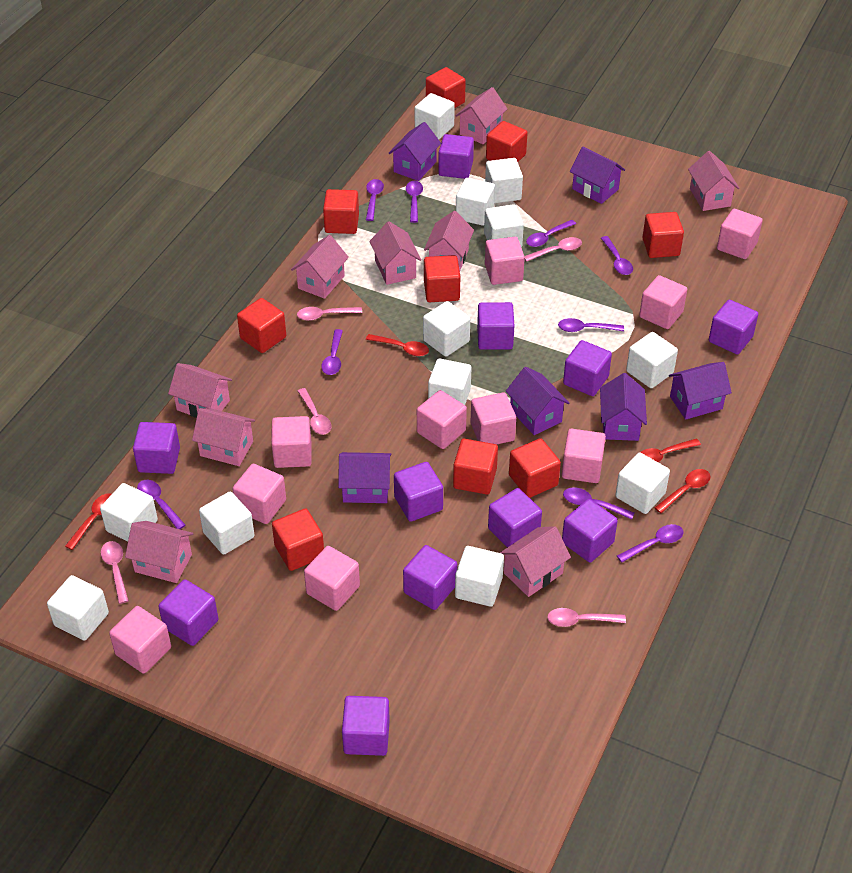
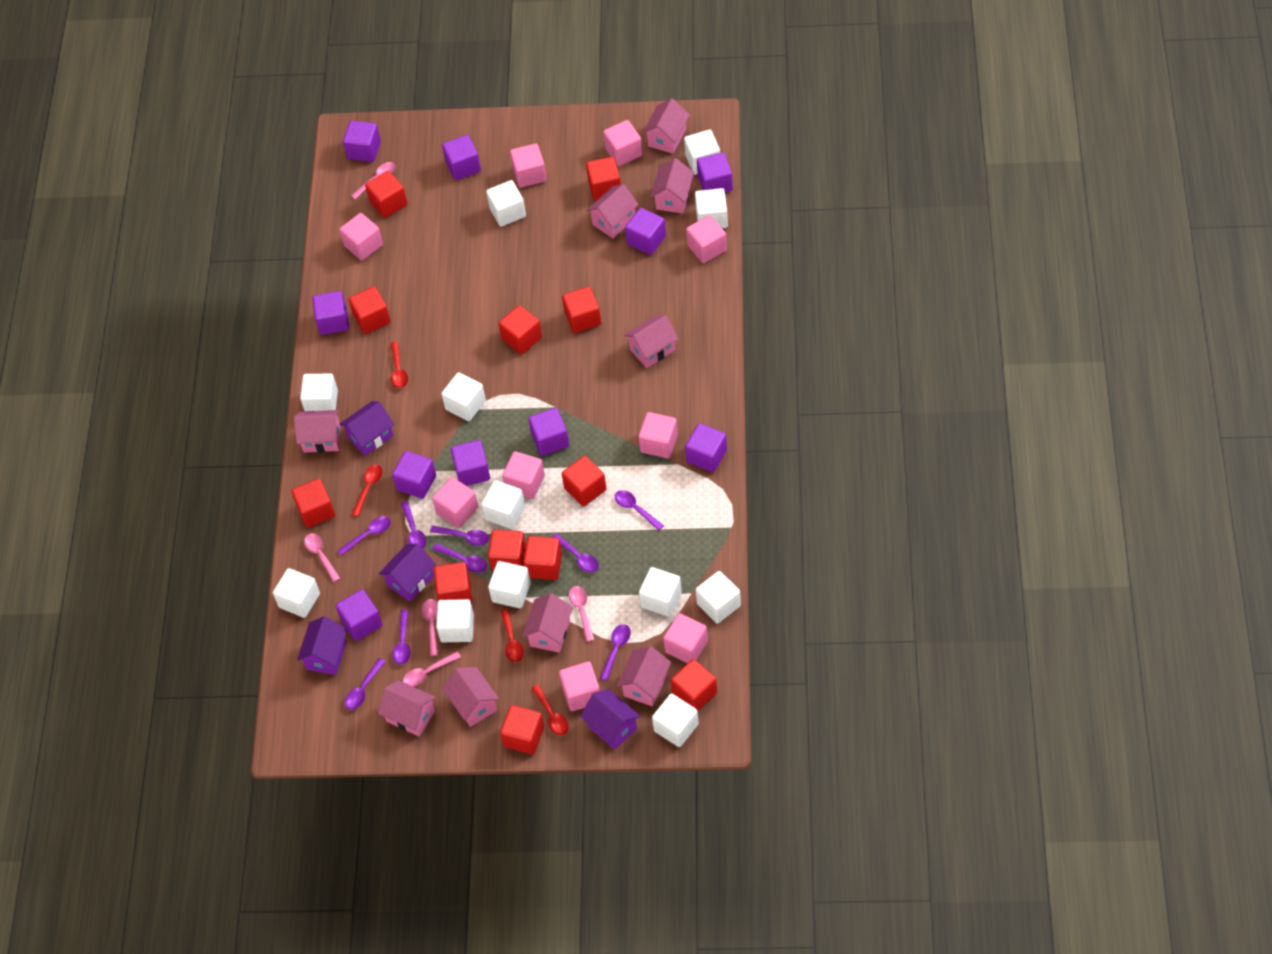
pink cube: [109,606,171,674] [233,464,286,524] [271,416,312,468] [304,546,360,611] [417,390,467,449] [471,392,516,445] [485,237,525,285] [562,429,606,483] [639,275,687,329] [717,209,763,259] = 10 -> [339,213,383,261] [432,477,478,528] [502,451,545,499] [510,143,547,188] [559,661,600,711] [603,120,643,166] [638,412,678,459] [663,613,708,663] [686,215,727,263] = 9
purple cube: [133,422,180,474] [158,579,218,646] [342,696,390,756] [394,462,443,522] [403,545,457,610] [438,134,474,179] [477,302,515,350] [488,488,542,547] [562,499,618,562] [563,340,612,396] [709,300,758,354] = 11 -> [312,291,349,335] [336,589,383,641] [343,121,381,162] [392,451,436,499] [442,135,481,180] [451,440,490,486] [528,408,569,456] [625,208,666,255] [685,423,727,472] [697,152,733,193] = 10
purple house: [338,452,391,503] [388,122,441,181] [506,367,569,435] [570,147,625,204] [600,373,647,441] [669,362,732,420] = 6 -> [297,616,348,675] [340,401,394,456] [379,544,436,602] [580,689,640,750] = 4
red cube: [237,298,286,353] [272,508,324,571] [323,189,359,234] [424,255,460,302] [426,67,466,108] [453,439,498,495] [486,121,528,162] [509,438,561,498] [642,212,684,258] = 9 -> [291,478,335,528] [349,286,391,334] [365,171,407,218] [434,562,472,603] [488,530,526,572] [498,305,542,354] [500,705,544,754] [523,536,562,580] [562,286,601,333] [562,455,607,507] [586,157,621,201] [671,659,717,711] = 12

